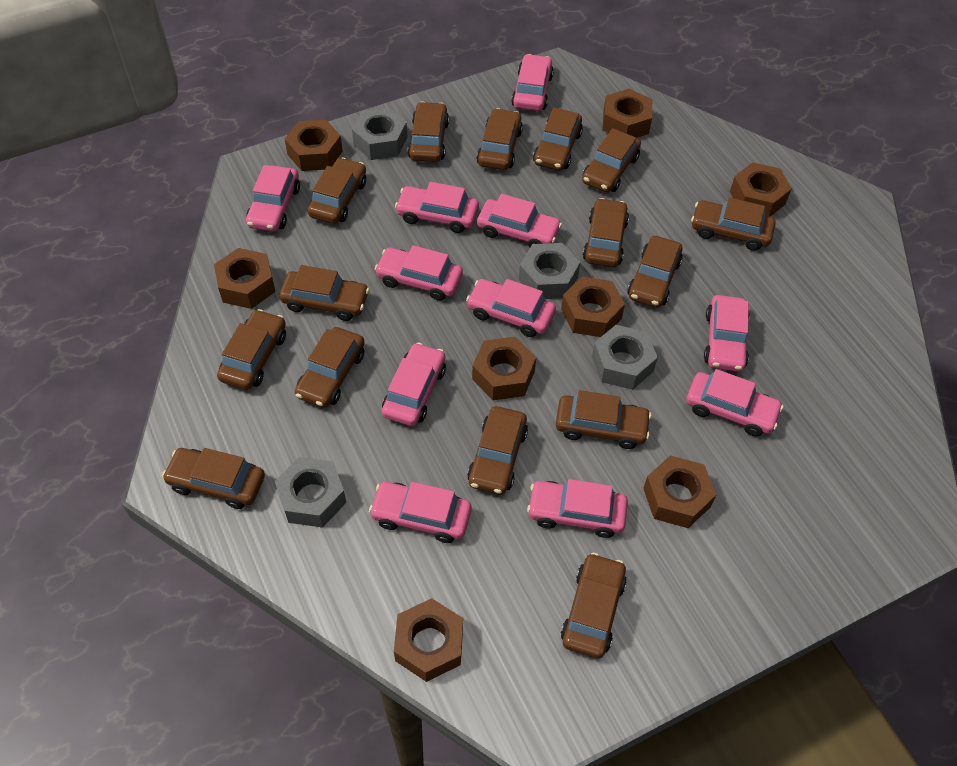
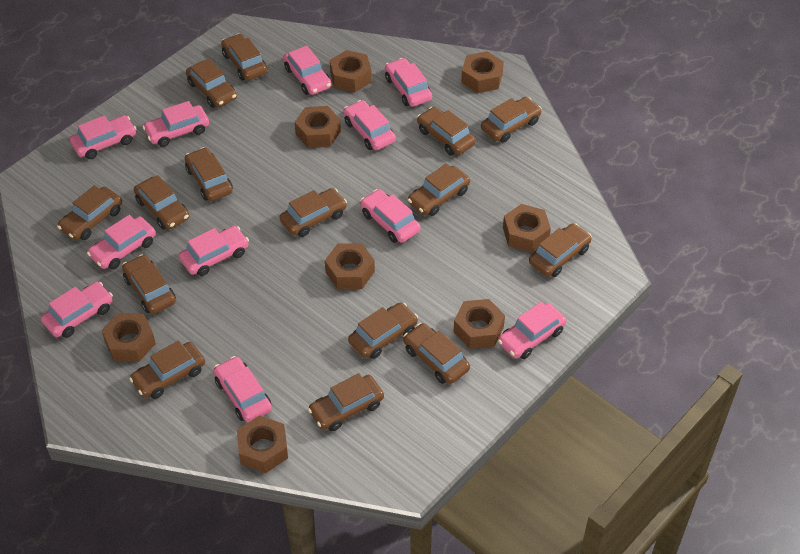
grey nut: [275,457,346,528] [352,108,407,160] [519,243,580,299] [592,325,658,390] = 4 -> none = 0

